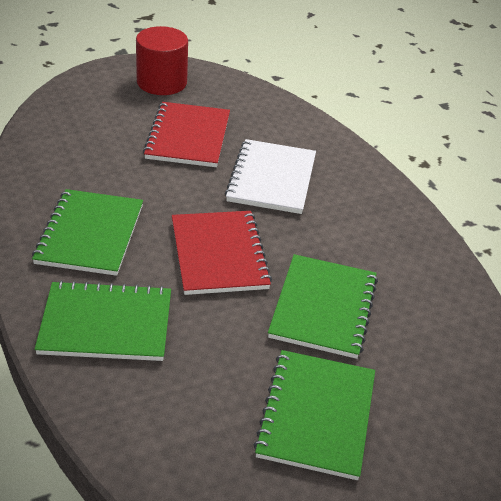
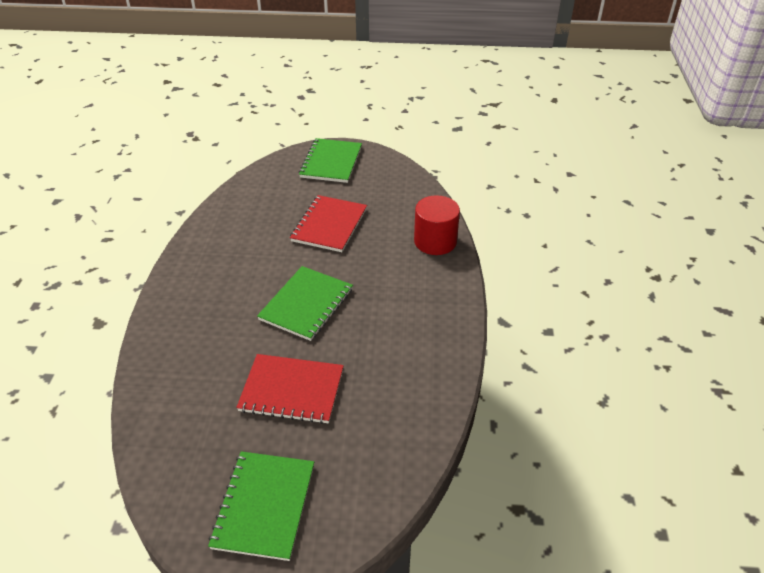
green notebook: [32,189,143,276] [35,280,171,361] [253,350,375,480] [268,254,378,359] = 4 -> [208,451,314,561] [257,266,353,341] [299,138,362,183] = 3
white notebook: [225,139,316,214] = 1 -> none = 0

